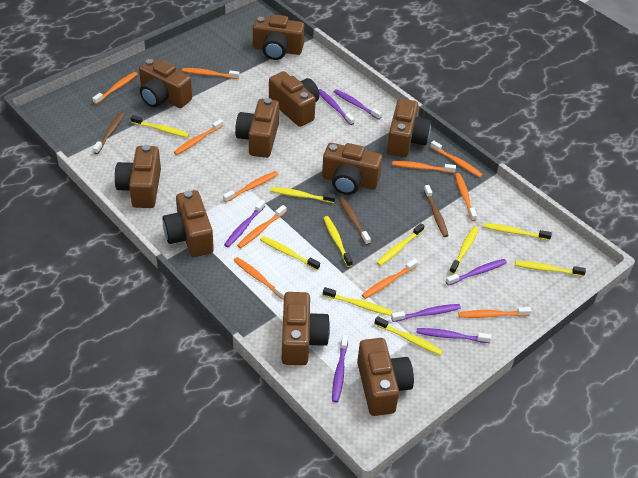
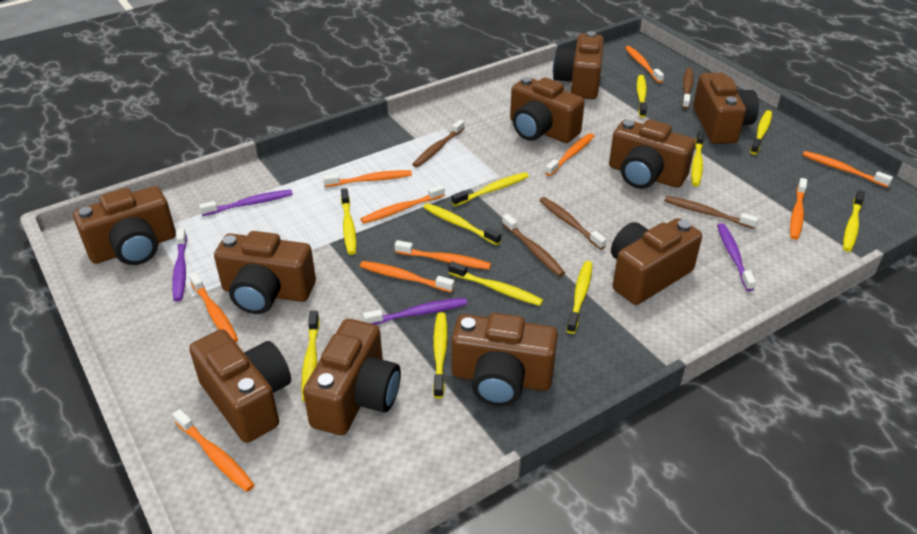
brown toothbrush: [93,112,125,154] [339,197,371,245] [424,185,449,237] = 3 -> [412,120,465,167] [502,214,565,277] [539,197,607,250] [664,196,759,229] [682,68,693,109] = 5
orange toothbrush: [92,72,138,104] [174,119,223,155] [182,68,240,79] [223,171,278,202] [233,257,286,300] [237,205,287,248] [362,259,418,299] [392,161,456,173] [430,140,483,177] [455,173,477,221] [458,307,531,318] = 11 -> [173,409,254,492] [189,272,238,342] [323,170,412,187] [360,261,455,293] [361,185,445,224] [395,240,491,269] [545,133,594,176] [625,46,664,83] [790,178,807,240] [803,151,893,187] = 10
purple toothbrush: [224,199,265,247] [318,89,355,125] [332,335,348,402] [334,89,382,120] [391,304,461,322] [417,328,491,343] [446,259,507,286] = 7 -> [172,228,187,302] [199,189,293,216] [363,298,467,325] [717,223,756,291] = 4
yellow toothbrush: [131,115,189,138] [260,236,320,270] [270,187,335,203] [323,287,392,316] [324,216,353,267] [374,316,443,355] [377,223,424,266] [449,226,479,274] [484,223,552,241] [515,261,586,277] = 10 -> [301,311,319,402] [341,188,356,255] [423,203,501,245] [433,312,448,398] [449,261,543,306] [452,172,529,206] [566,261,592,334] [637,75,647,118] [691,131,704,186] [750,110,772,155] [843,190,865,252] = 11

